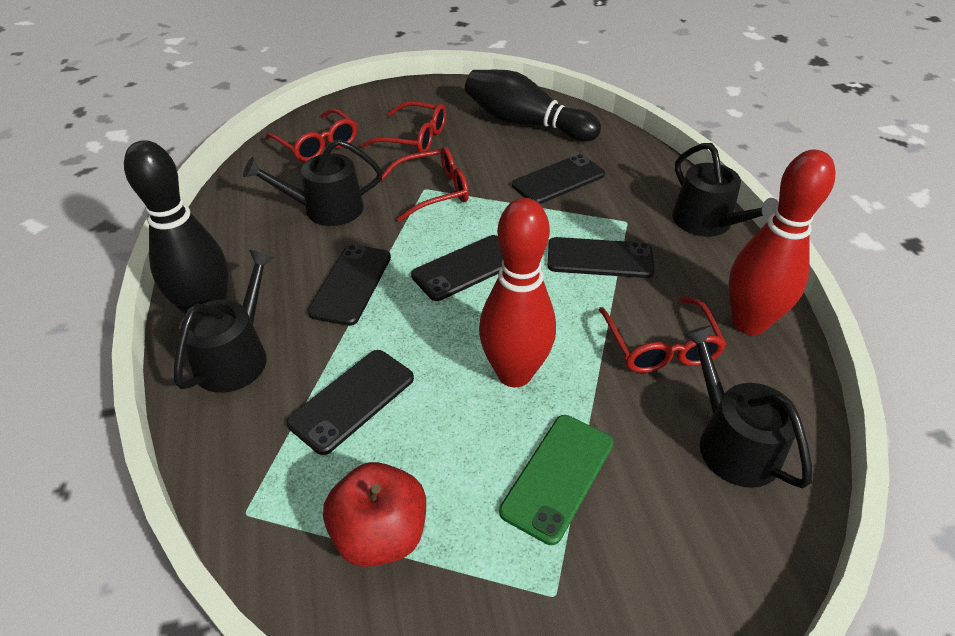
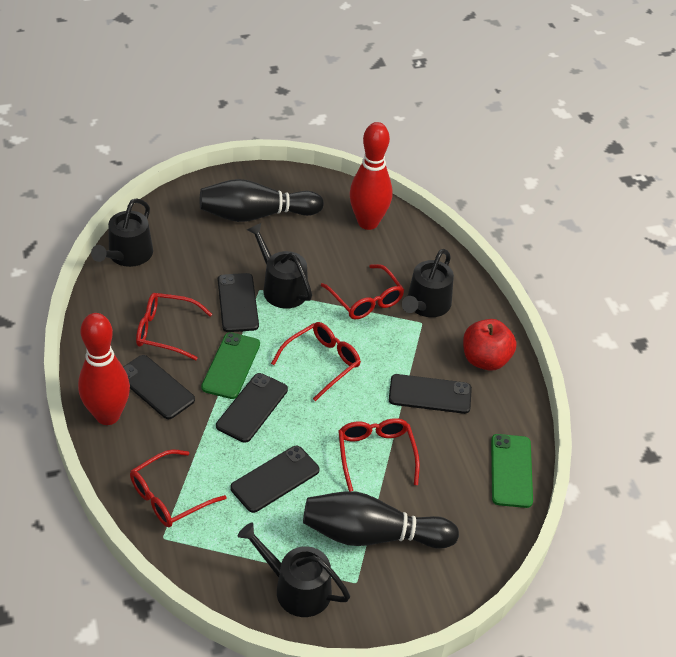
green phone: [499,415,614,545] = 1 -> [201,332,260,399] [491,434,533,508] = 2
red glasses: [265,108,357,162] [361,101,446,153] [381,146,469,222] [599,297,726,373] = 4 -> [130,449,227,527] [136,293,212,360] [271,322,361,401] [321,264,404,319] [338,418,420,491] = 5

